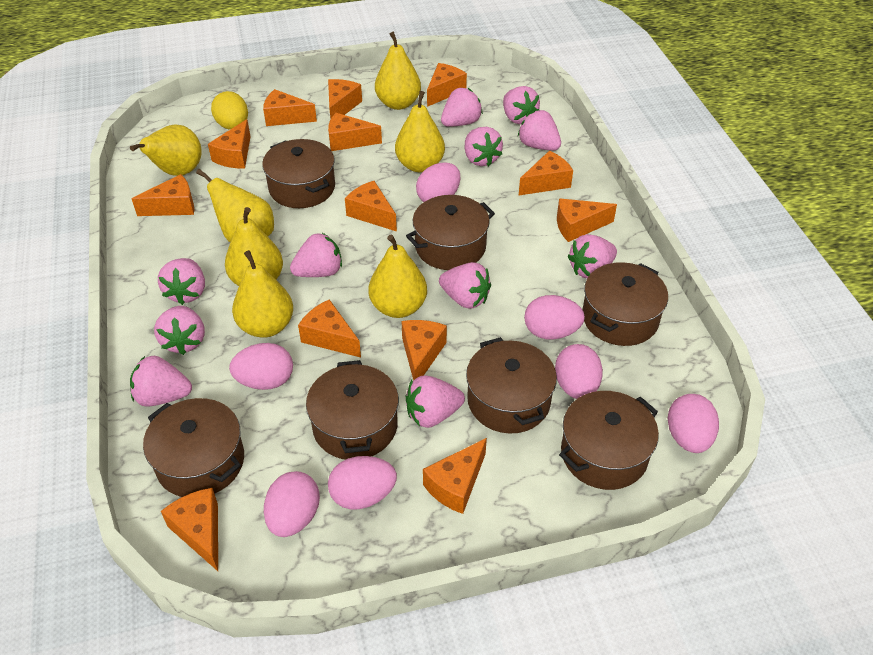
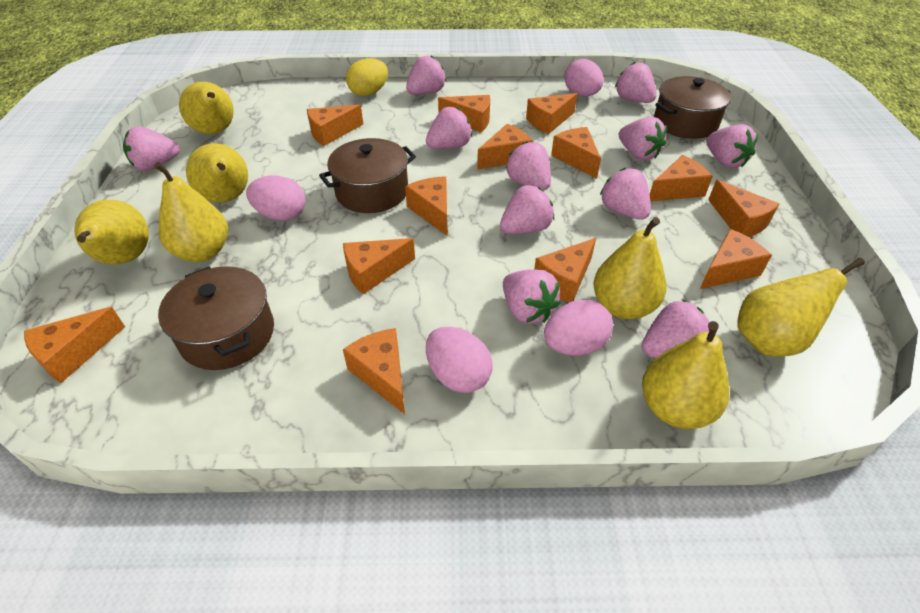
brown pot: [143,398,244,497] [262,139,335,208] [306,360,399,460] [406,195,495,270] [466,337,557,434] [559,391,659,490] [583,262,668,346] = 7 -> [158,266,274,370] [319,138,416,213] [654,76,731,139] = 3
pink egg: [229,343,293,390] [264,471,320,537] [328,456,397,509] [416,163,460,202] [524,295,585,339] [555,344,603,399] [667,394,719,453] = 7 -> [246,175,305,221] [426,327,492,393] [544,299,613,356] [565,59,604,96] = 4

